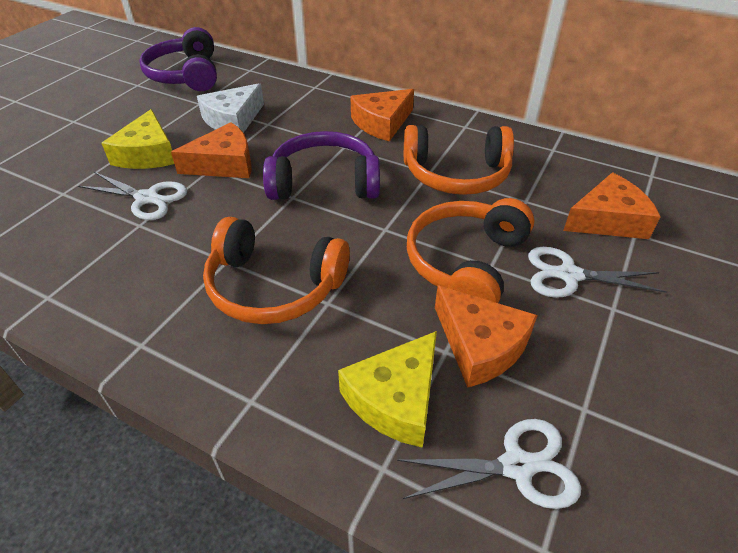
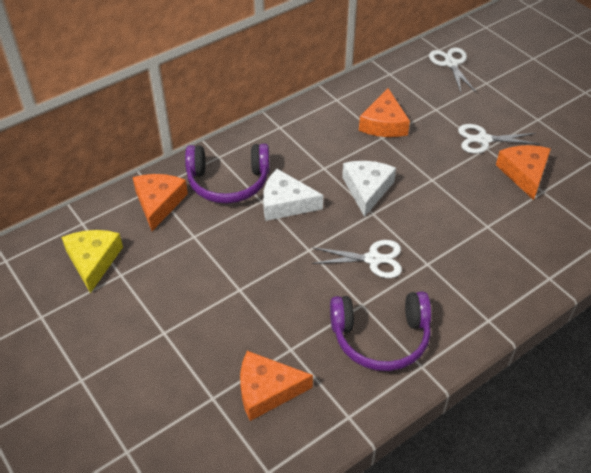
orange headphones: [203,217,350,324] [404,125,514,195] [407,198,534,303] = 3 -> none = 0
white cheese: [197,83,264,133] = 1 -> [263,169,323,221] [342,161,396,217] = 2
yellow cheese: [101,109,174,169] [338,331,437,448] = 2 -> [61,230,123,293] = 1

